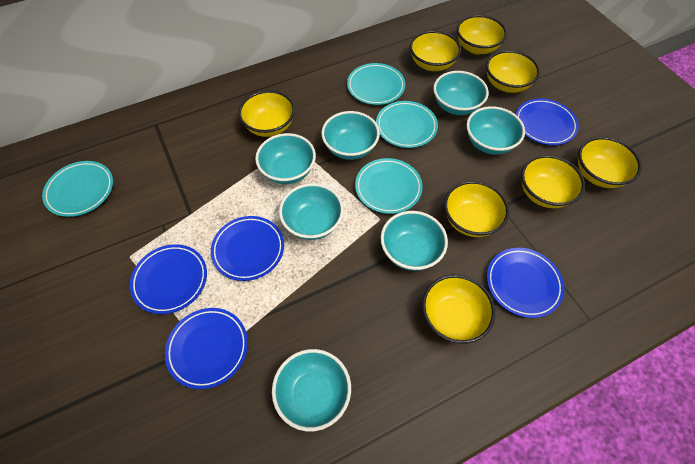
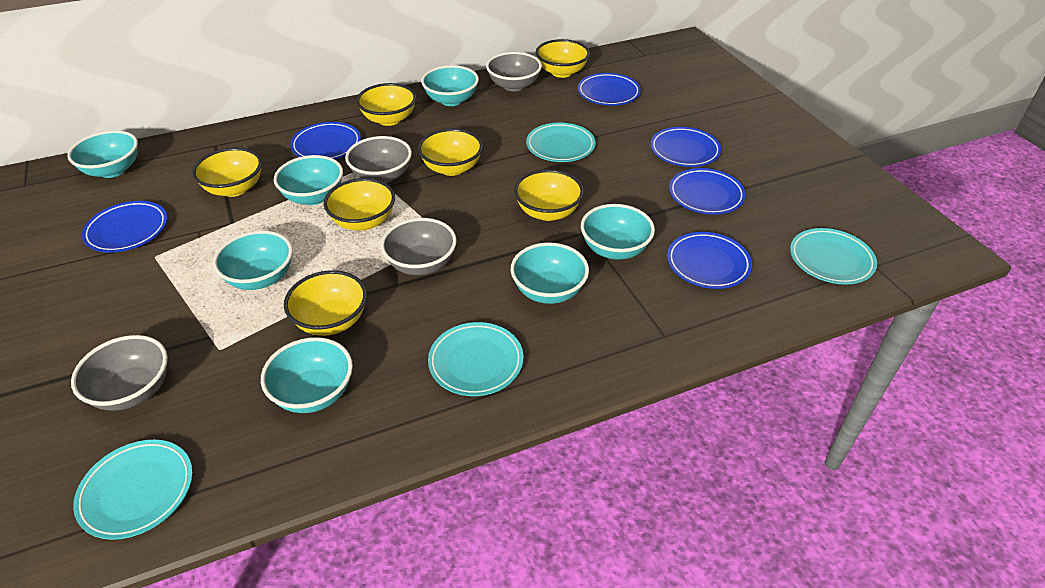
blue plate: [130,244,207,314] [165,308,248,389] [211,216,284,281] [487,248,564,318] [516,99,579,145] = 5 -> [82,201,167,252] [290,122,361,159] [578,73,641,106] [651,127,721,167] [667,232,752,289] [669,168,746,215] = 6
grey bowl: none = 0 -> [71,335,168,411] [345,136,412,183] [381,218,457,275] [486,52,542,91] = 4
yellow bowl: [239,90,295,137] [410,31,461,71] [422,275,495,344] [444,181,509,237] [457,15,507,55] [486,50,540,93] [521,155,585,208] [578,137,642,188] = 8 -> [192,147,262,197] [284,270,367,336] [324,178,395,231] [356,83,416,126] [418,128,483,176] [514,169,584,221] [536,39,590,78] = 7

